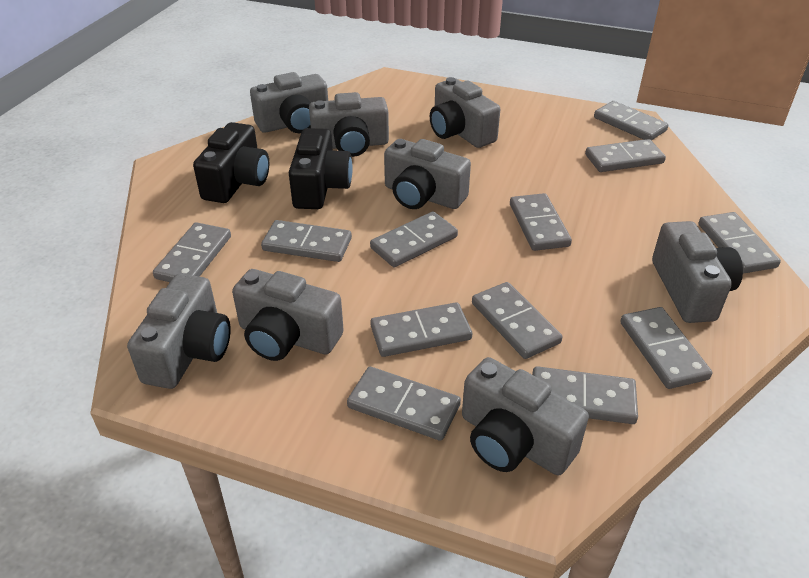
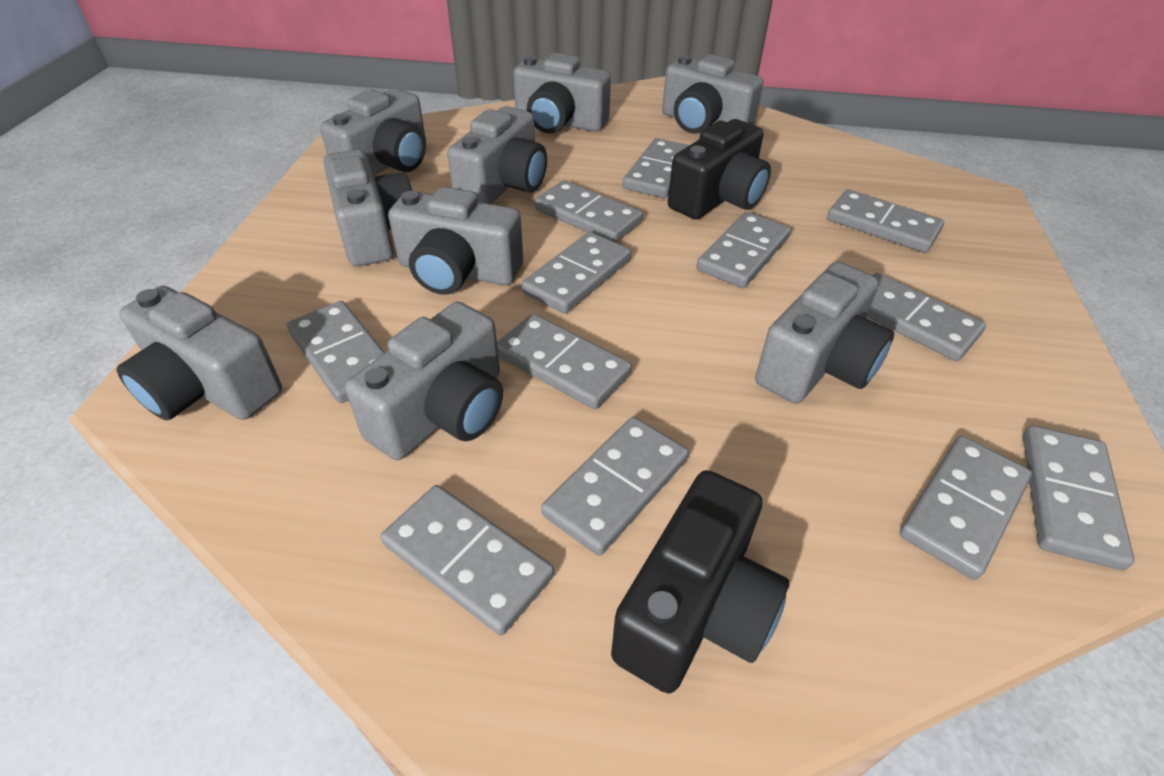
grey camera: [127,274,231,389] [232,269,344,361] [250,72,328,133] [309,92,389,157] [384,139,471,209] [430,77,500,148] [462,357,589,475] [652,221,743,323] = 8 -> [117,286,282,421] [320,88,426,176] [323,149,413,267] [345,302,503,460] [388,187,523,295] [447,106,547,204] [513,53,611,133] [662,54,764,134] [755,262,894,403] = 9

